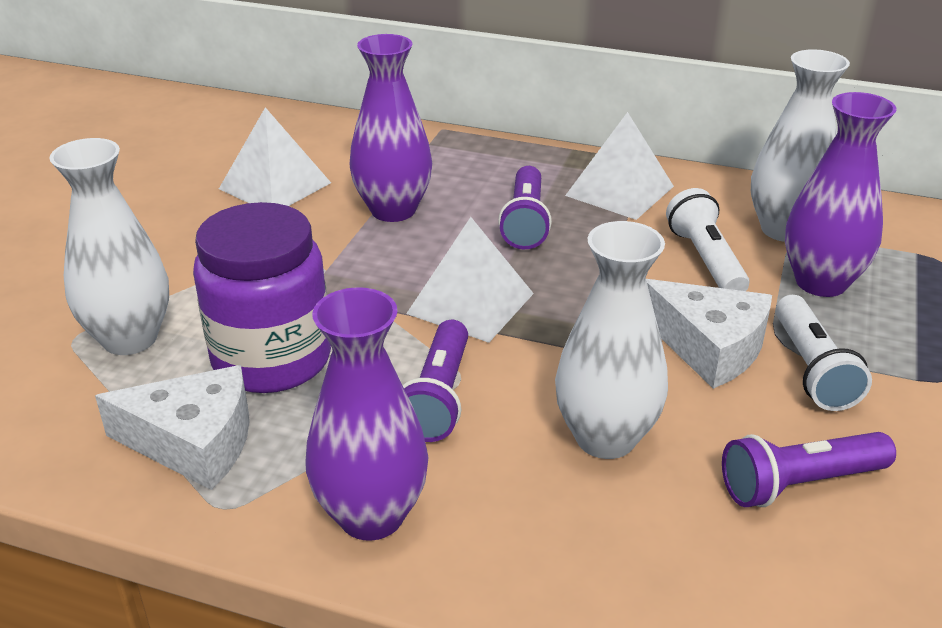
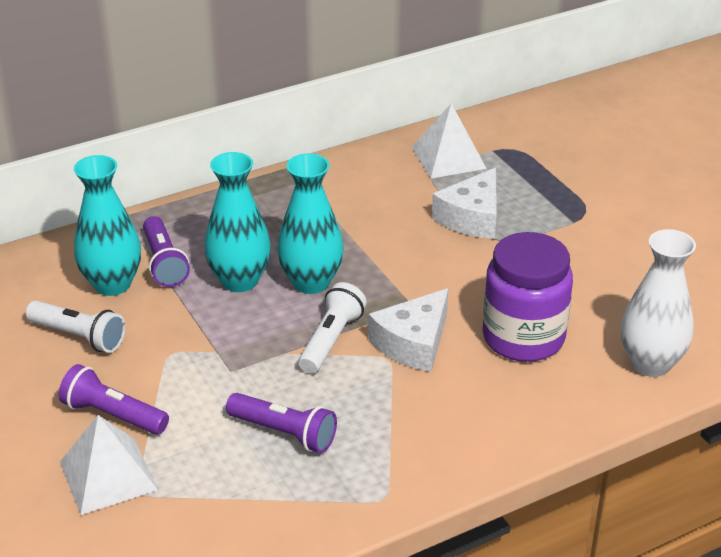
purple vase: [305,287,429,541] [350,34,432,222] [785,92,896,297] = 3 -> none = 0
turquoise vase: none = 0 -> [74,155,141,296] [204,152,271,292] [277,153,344,294] = 3
white pyramid: [219,107,331,206] [406,217,534,343] [565,112,674,220] = 3 -> [60,415,158,515] [411,103,487,179] = 2
white vase: [49,138,169,355] [555,221,668,459] [751,49,850,242] = 3 -> [621,229,696,377] = 1

